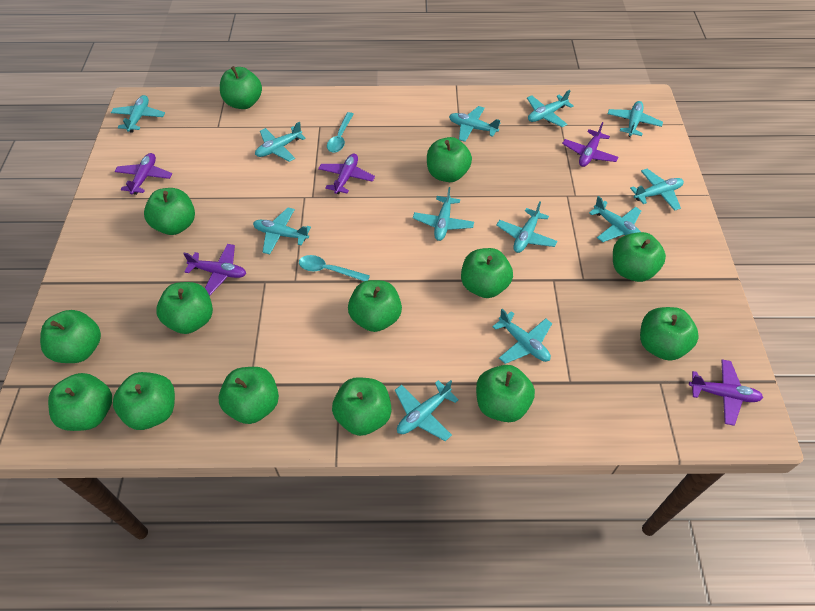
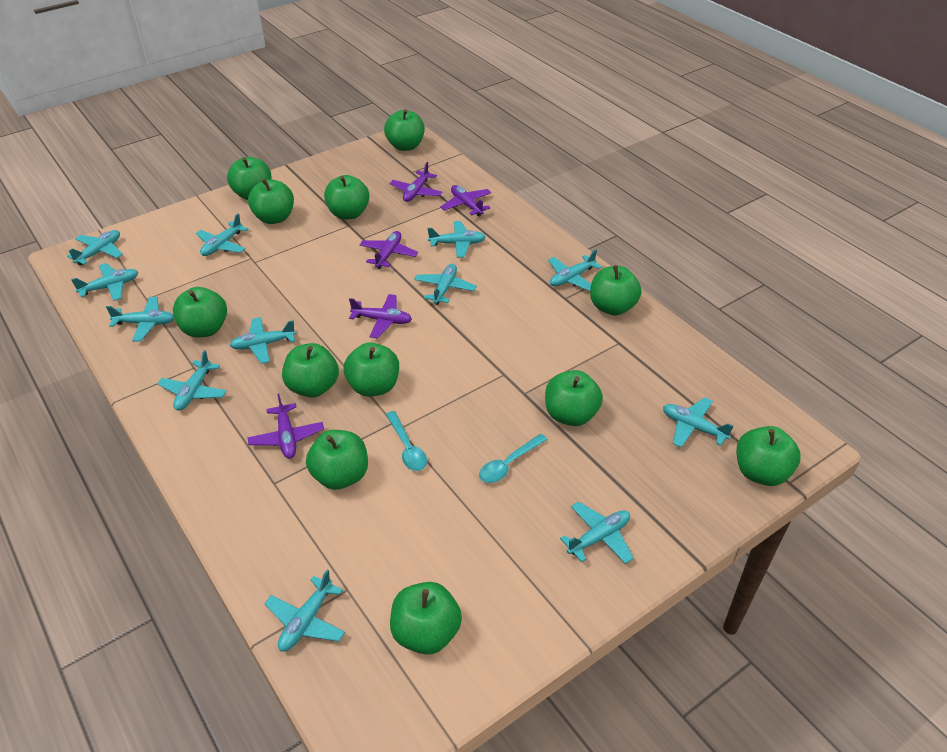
green apple: [40,310,101,363] [48,373,112,431] [113,372,175,430] [144,188,195,235] [156,282,213,334] [218,367,279,424] [220,66,262,109] [332,377,391,436] [348,280,402,332] [427,137,472,182] [461,248,513,298] [476,365,535,422] [613,232,666,282] [640,307,699,361] = 14 -> [173,287,227,337] [227,157,272,200] [248,179,294,224] [282,343,339,398] [306,430,368,490] [324,175,369,219] [344,343,399,397] [384,109,425,151] [390,582,462,655] [545,370,603,426] [590,265,641,315] [737,426,801,486] = 12

